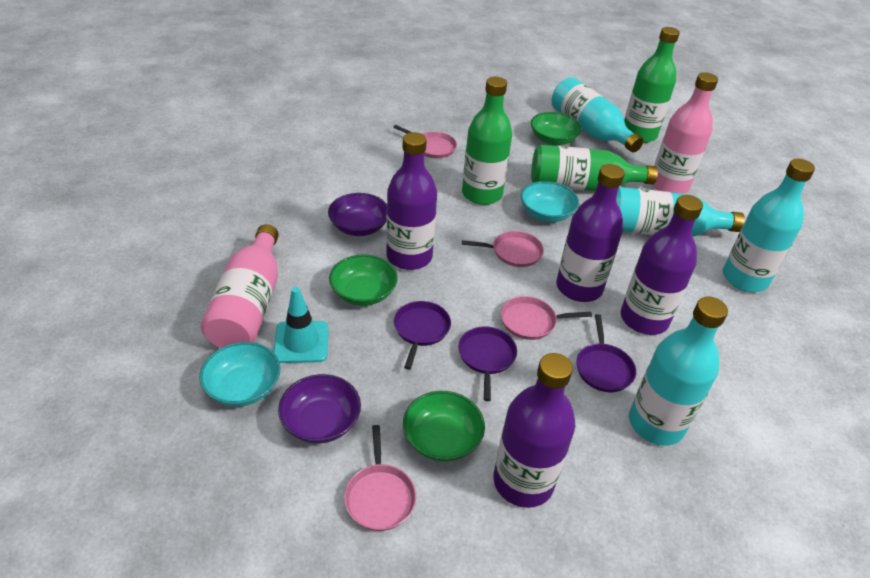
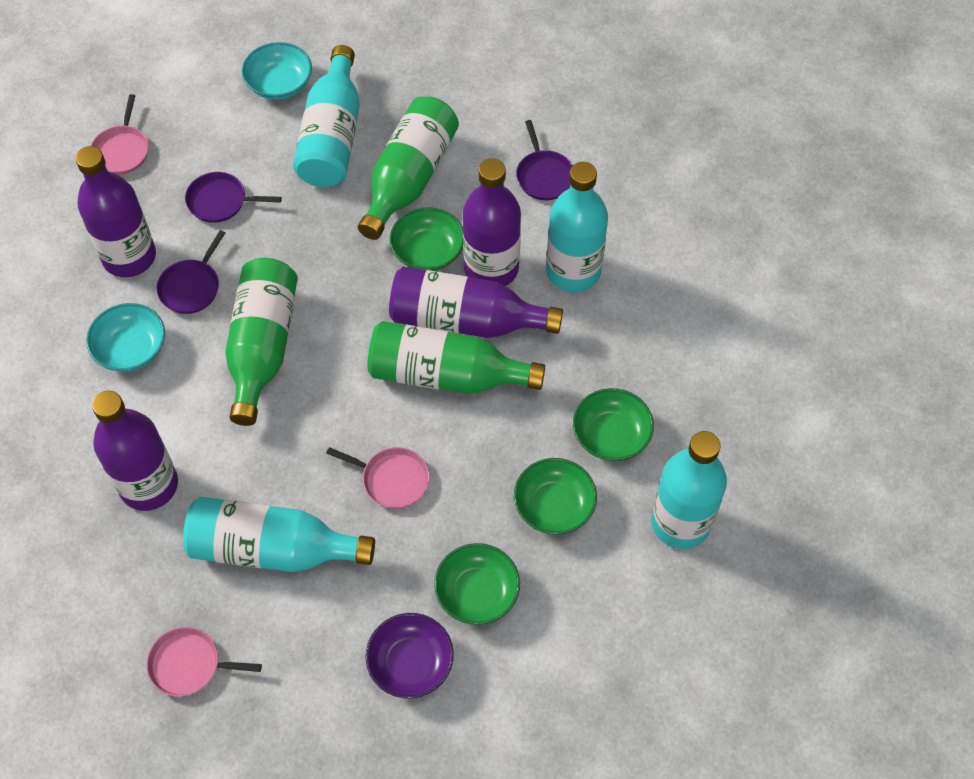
green bowl: [329,254,398,306] [403,391,485,462] [531,112,582,145] = 3 -> [390,207,463,271] [434,543,520,625] [514,458,597,534] [573,388,654,461] = 4
pink bottle: [201,224,279,348] [652,72,718,194] = 2 -> none = 0
pink pan: [344,425,416,531] [393,125,457,158] [462,231,544,267] [501,296,592,340] = 4 -> [91,94,149,175] [146,627,262,696] [326,447,430,509] = 3
purple bowl: [278,374,361,444] [328,193,387,236] = 2 -> [365,613,454,698] = 1
turquoise traffic cone: [273,287,329,363] = 1 -> none = 0

